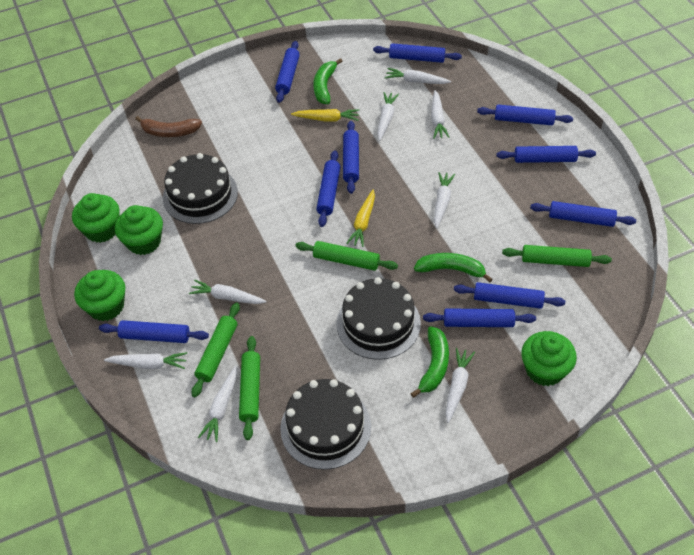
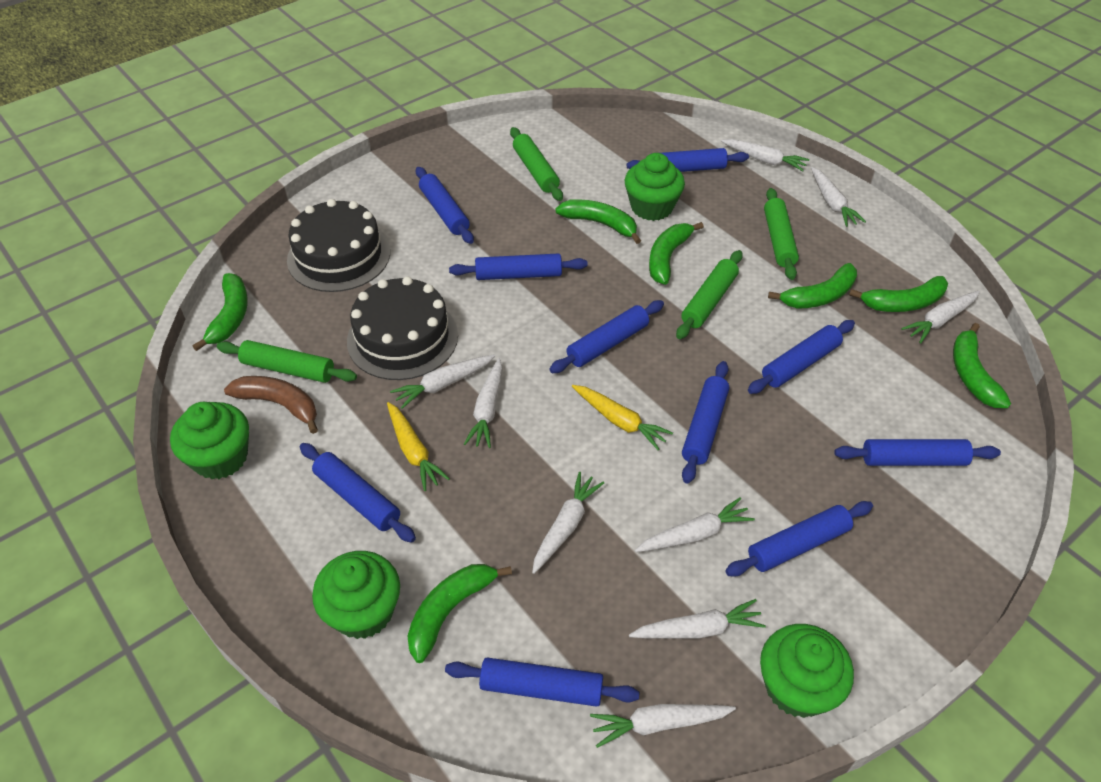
black cake: [163,153,238,224] [280,379,371,470] [336,277,421,360] = 3 -> [287,199,390,292] [347,276,458,380] = 2
green banana: [313,58,343,104] [410,326,449,398] [414,253,493,283] = 3 -> [193,273,248,351] [408,564,512,663] [555,199,641,244] [649,222,704,285] [768,263,857,309] [849,276,948,312] [953,323,1011,408] = 7
white carrot: [104,352,187,369] [189,280,266,304] [198,366,237,442] [377,92,399,141] [385,68,451,84] [431,90,450,139] [434,172,455,229] [446,348,475,423] = 8 -> [390,355,495,409] [464,358,503,448] [532,472,604,574] [590,704,736,748] [629,599,766,639] [635,497,755,552] [721,139,809,171] [811,167,866,227] [901,291,980,344] = 9

